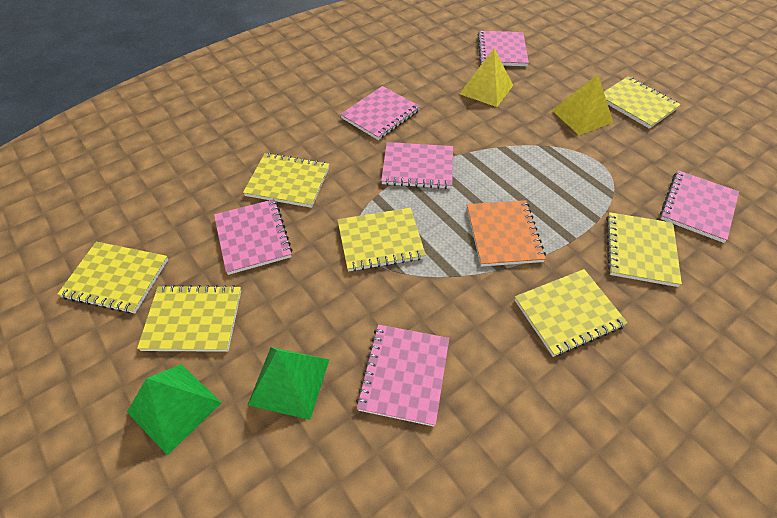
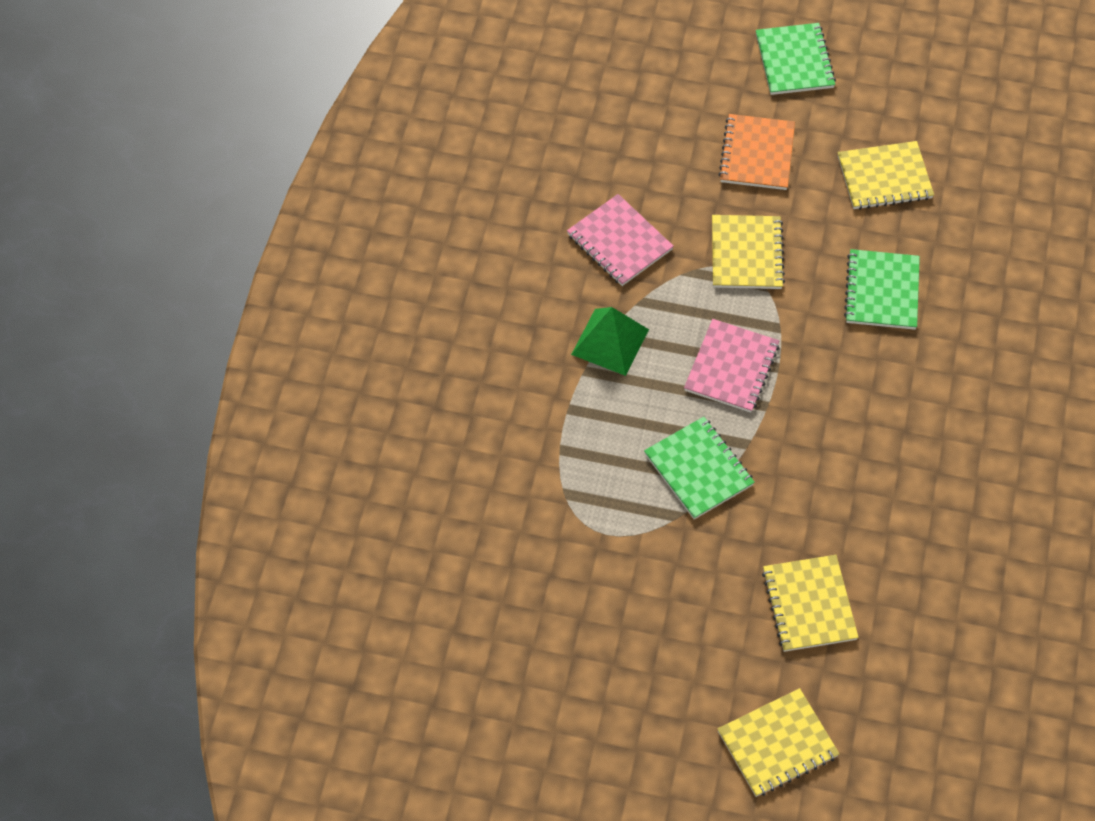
green notebook: none = 0 -> [644,417,755,519] [756,23,836,95] [844,249,920,330] = 3
green pyramid: [127,364,222,455] [248,347,330,420] = 2 -> [571,307,649,376] = 1
pink notebook: [214,199,293,275] [340,86,420,140] [356,324,449,427] [381,142,453,189] [478,31,529,66] [660,170,739,243] = 6 -> [567,194,674,286] [684,319,779,413] = 2
yellow notebook: [57,242,168,314] [137,285,241,352] [243,153,329,208] [337,208,426,272] [514,269,628,357] [604,76,681,129] [606,212,682,287] = 7 -> [712,215,785,289] [717,688,839,797] [762,555,859,652] [838,141,934,210] = 4
yellow pyramid: [459,48,513,107] [552,75,614,135] = 2 -> none = 0

